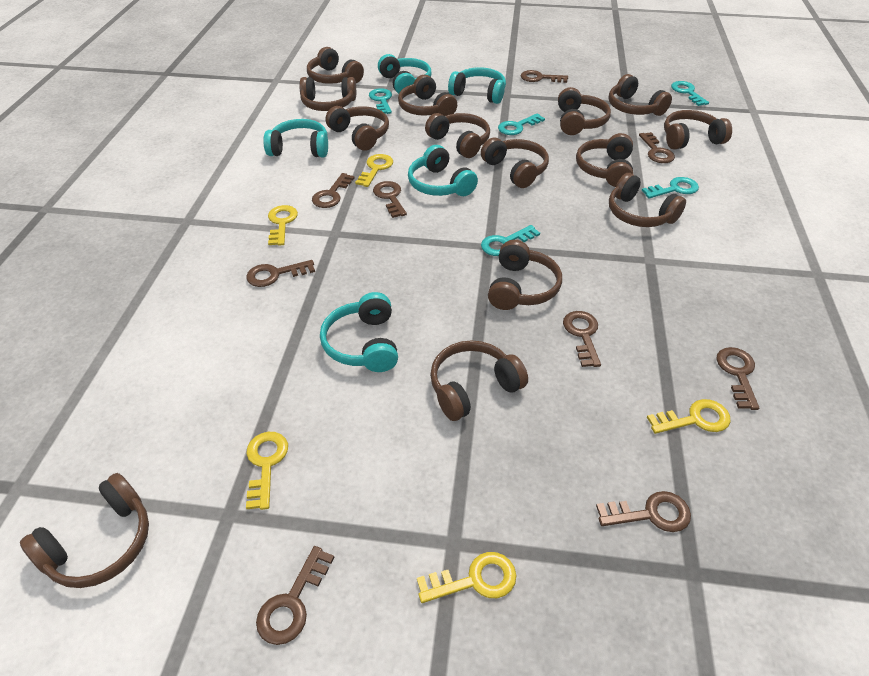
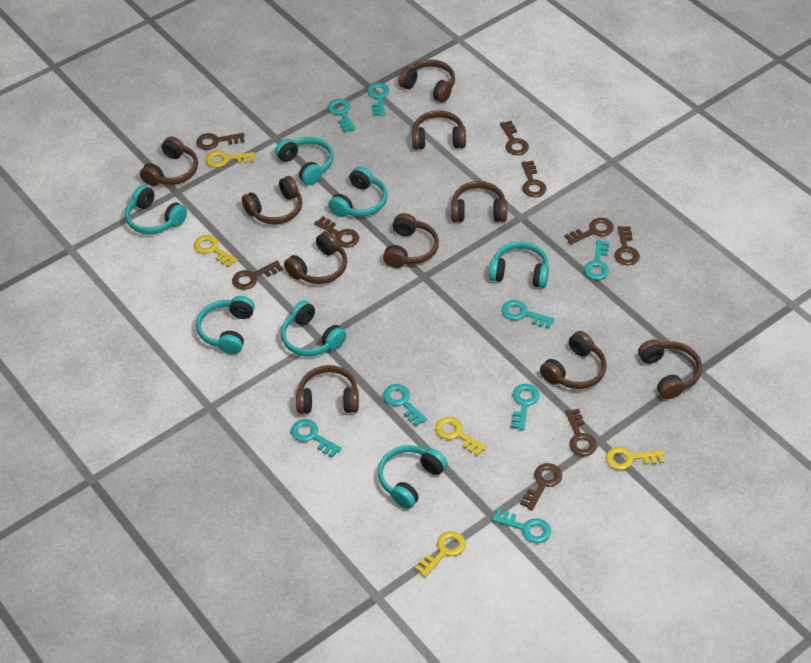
brown headphones: [20,473,149,588] [299,77,356,111] [307,47,364,84] [326,106,389,151] [398,75,457,116] [425,113,490,158] [430,340,528,421] [481,137,549,188] [488,240,562,310] [558,87,611,135] [576,133,633,187] [609,74,672,116] [609,173,686,227] [664,110,732,150] = 14 -> [140,136,198,186] [242,176,302,224] [284,231,347,284] [296,365,359,414] [383,213,439,268] [399,60,455,102] [412,110,466,150] [451,181,507,222] [540,331,606,389] [638,339,702,399] = 10
turquoise headphones: [263,119,328,157] [320,292,398,372] [378,54,431,94] [408,145,478,196] [448,67,506,104] = 5 -> [125,185,187,234] [196,296,255,354] [275,137,333,185] [281,300,346,356] [329,167,388,217] [378,445,448,509] [489,241,549,288] = 7
turquoise key: [369,88,392,114] [481,225,540,256] [498,113,545,135] [642,177,699,199] [671,81,709,106] = 5 -> [291,419,341,458] [328,99,355,132] [367,83,390,116] [383,384,427,426] [492,509,551,543] [502,300,554,329] [511,384,540,430] [584,240,609,280] = 8

